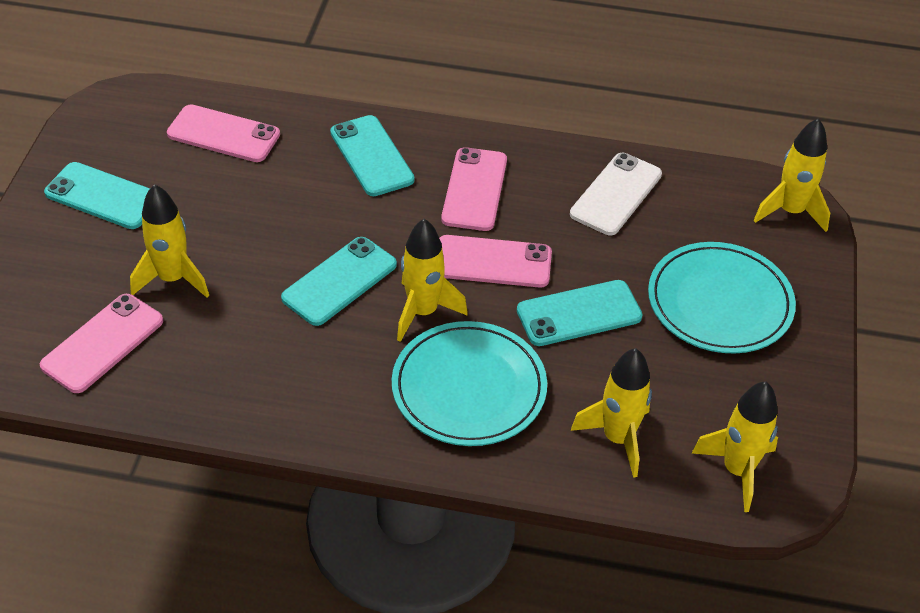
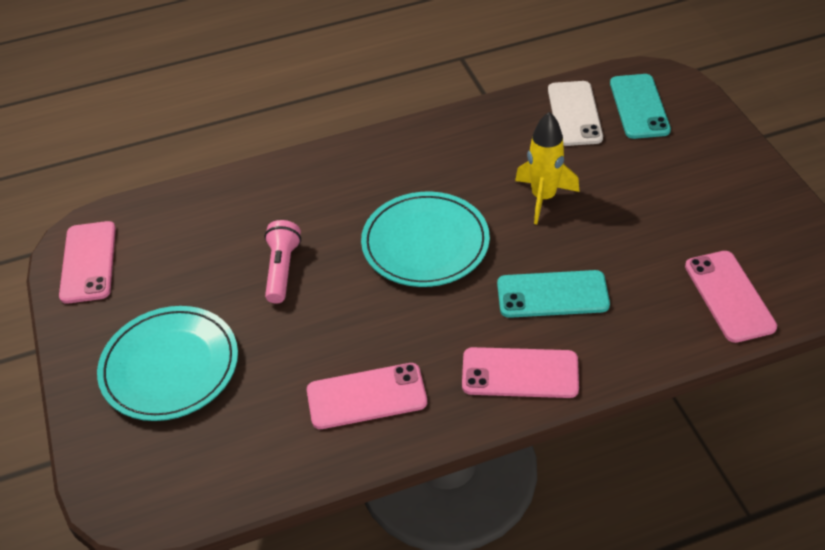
pink flashlight: none = 0 -> [264,220,301,304] = 1
turquoise phone: [44,162,150,229] [281,237,397,326] [330,115,414,196] [517,280,643,346] = 4 -> [497,270,610,318] [610,74,671,139] = 2
yellow rocket: [130,184,209,298] [397,219,468,342] [571,348,652,478] [692,382,778,512] [754,118,830,232] = 5 -> [515,112,579,224] = 1

